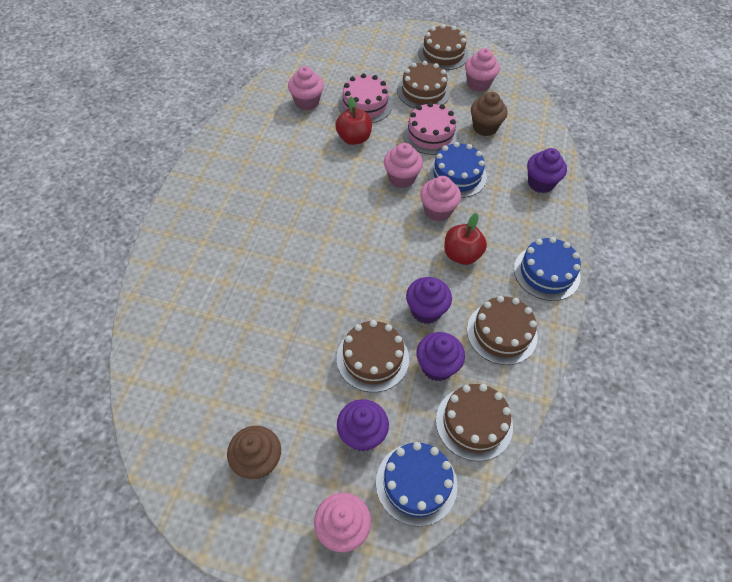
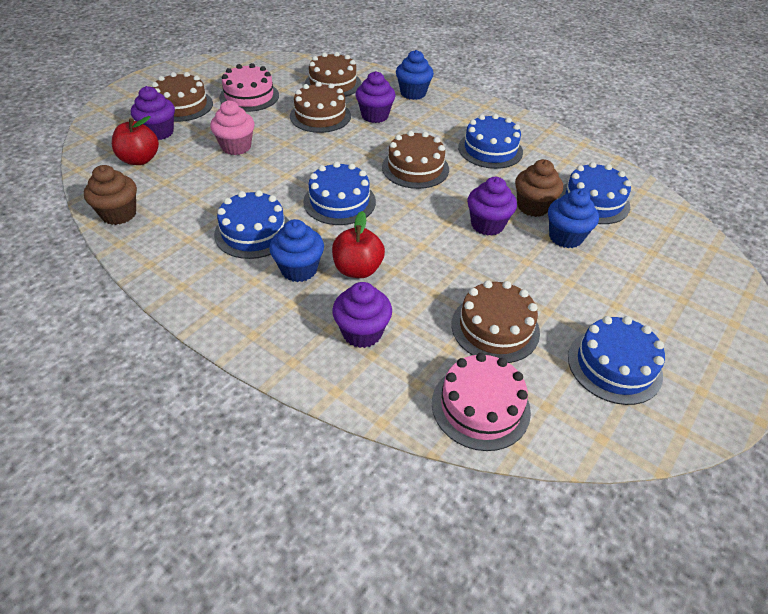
blue cake: [376,442,457,527] [428,142,487,198] [514,237,581,301] = 3 -> [214,190,289,259] [303,162,376,225] [458,114,523,169] [558,162,631,224] [568,316,665,405] = 5
blue cupcake: none = 0 -> [269,219,324,282] [396,50,434,100] [548,189,599,248] = 3
pink cupcake: [288,66,324,110] [314,493,371,552] [384,143,423,188] [420,176,461,221] [465,48,500,92] = 5 -> [210,100,254,155] = 1

